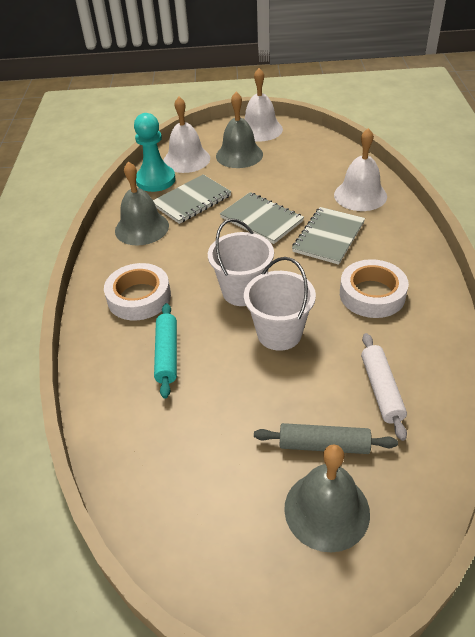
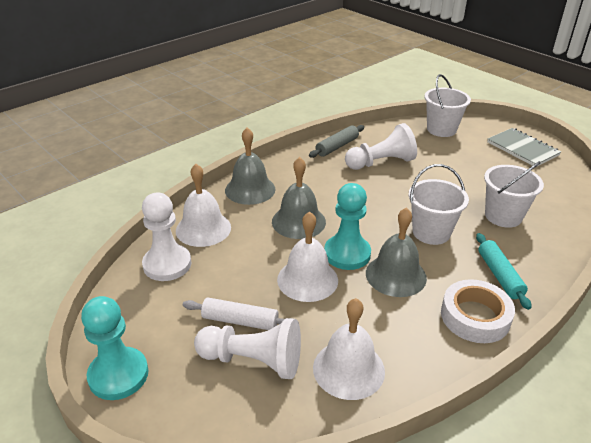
grey notebook: [153,175,231,224] [220,192,304,244] [292,207,365,265] = 3 -> [487,128,561,167] = 1
turquoise pawn: [134,113,175,192] = 1 -> [81,296,148,400] [324,183,371,270] = 2
white bucket: [208,219,274,306] [244,257,316,351] = 2 -> [409,164,469,245] [424,74,471,137] [484,161,544,228] = 3
white pawn: none = 0 -> [142,192,191,281] [194,318,301,379] [345,123,417,170] = 3
white tape: [104,263,171,320] [340,259,409,318] = 2 -> [441,279,515,343] = 1

